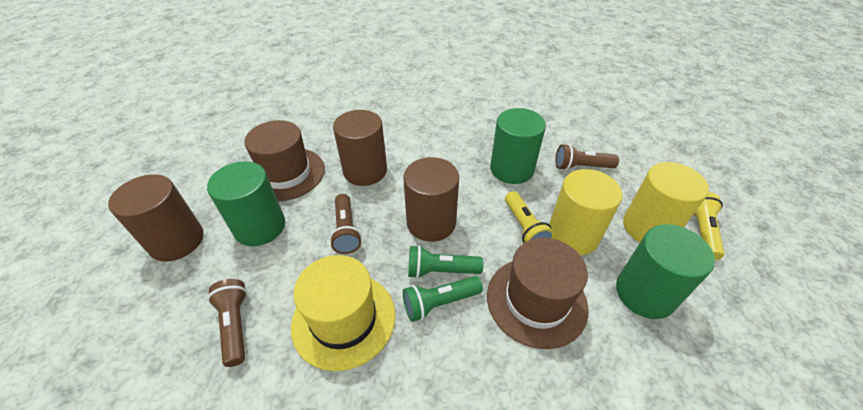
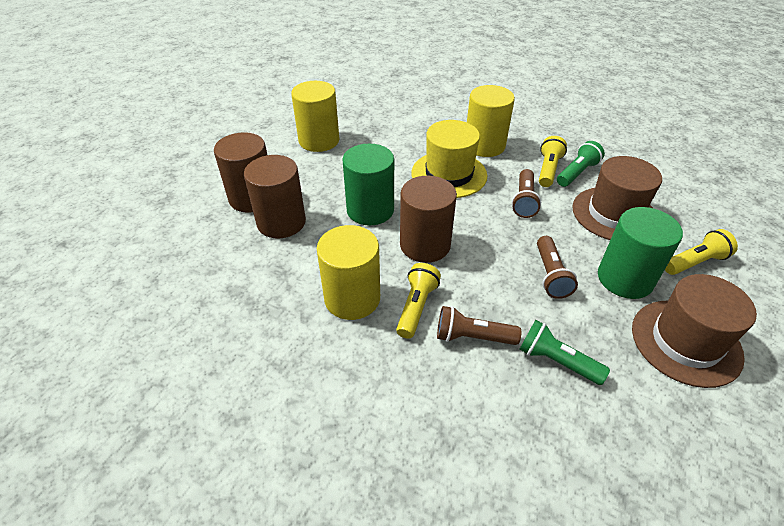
green cylinder: [207,161,285,246] [490,108,546,184] [616,224,715,319] = 3 -> [342,144,394,226] [598,207,683,299] = 2
yellow cylinder: [549,169,623,255] [623,162,709,242] = 2 -> [291,81,339,152] [317,225,380,320] [467,85,515,157] = 3
yellow flashlight: [505,191,554,243] [694,192,725,260] = 2 -> [396,263,441,339] [539,136,567,187] [665,229,738,275] = 3

